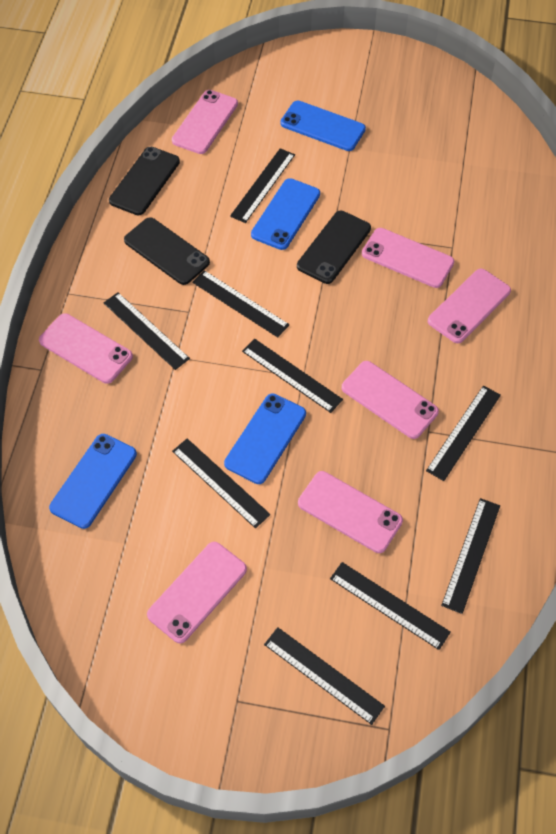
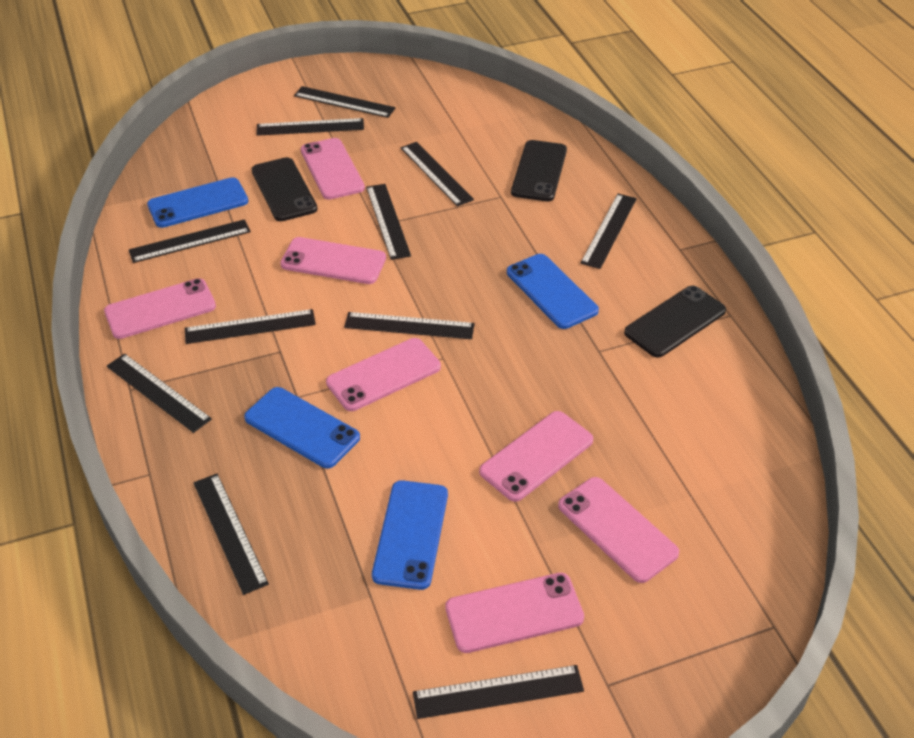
black ruler: [104,292,190,370] [172,438,271,528] [192,270,289,337] [230,148,295,223] [242,338,343,413] [264,627,385,725] [330,562,451,650] [426,385,501,481] [441,498,500,614] = 9 -> [106,354,212,433] [129,219,251,263] [185,309,316,344] [193,474,269,595] [256,118,364,136] [294,86,395,118] [344,312,475,339] [366,184,411,260] [401,142,474,207] [413,665,584,719] [581,194,637,269] = 11

